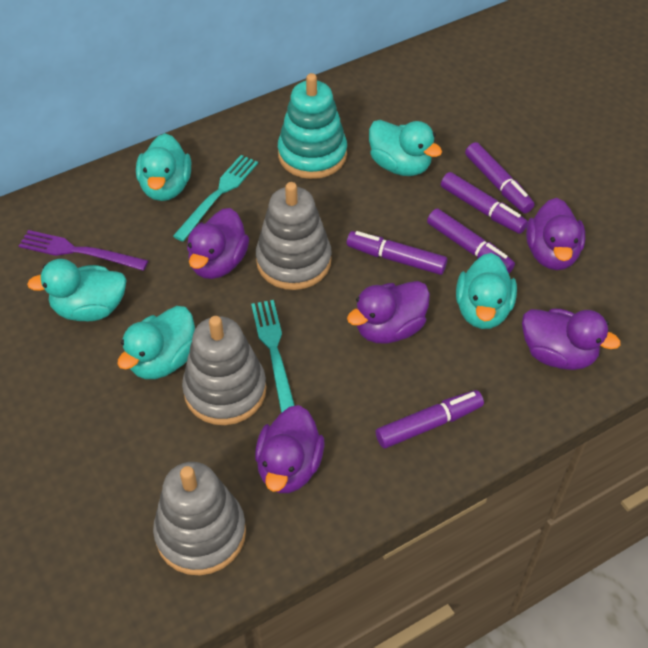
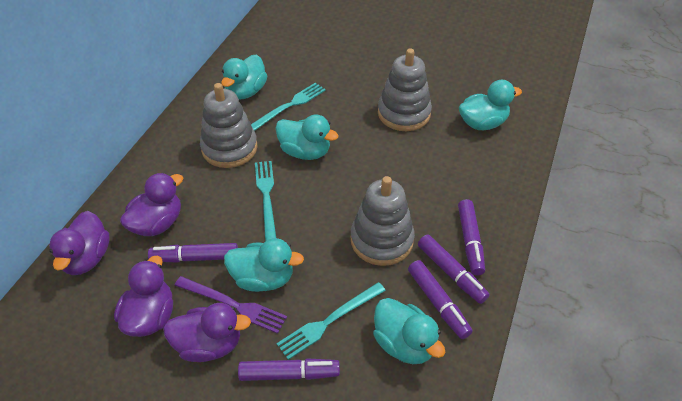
purple duck: [187,208,249,279] [255,405,325,493] [347,281,430,343] [522,308,620,370] [526,198,585,270] = 5 -> [49,211,110,275] [114,256,173,337] [120,173,183,236] [163,303,251,362] = 4
turquoise fork: [173,155,258,242] [251,300,295,413] = 2 -> [251,83,326,131] [255,161,276,241] [276,282,386,360] = 3
turquoise stacking toy: [278,73,347,179] = 1 -> none = 0

